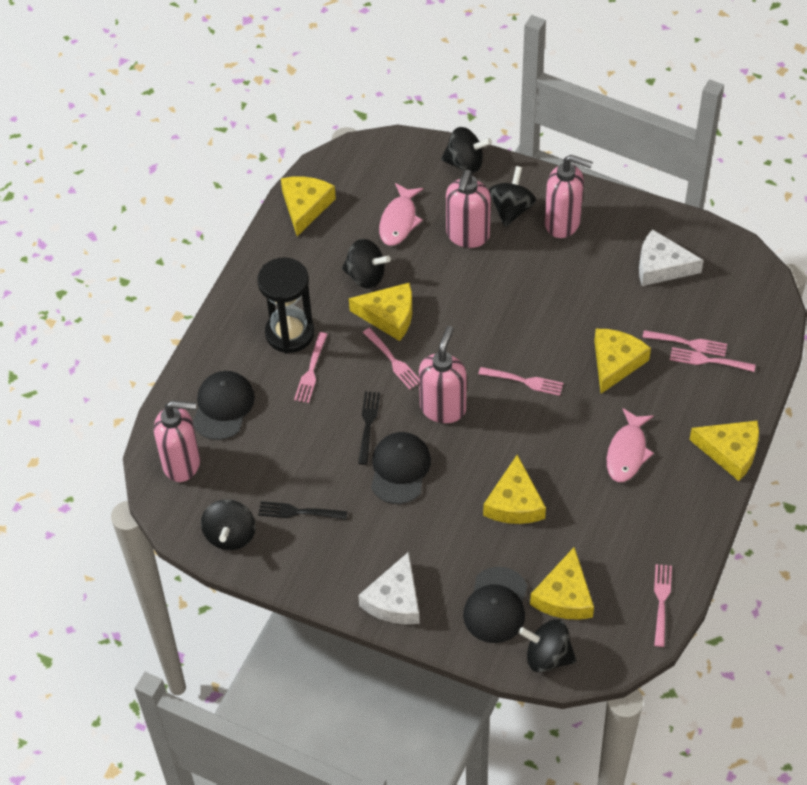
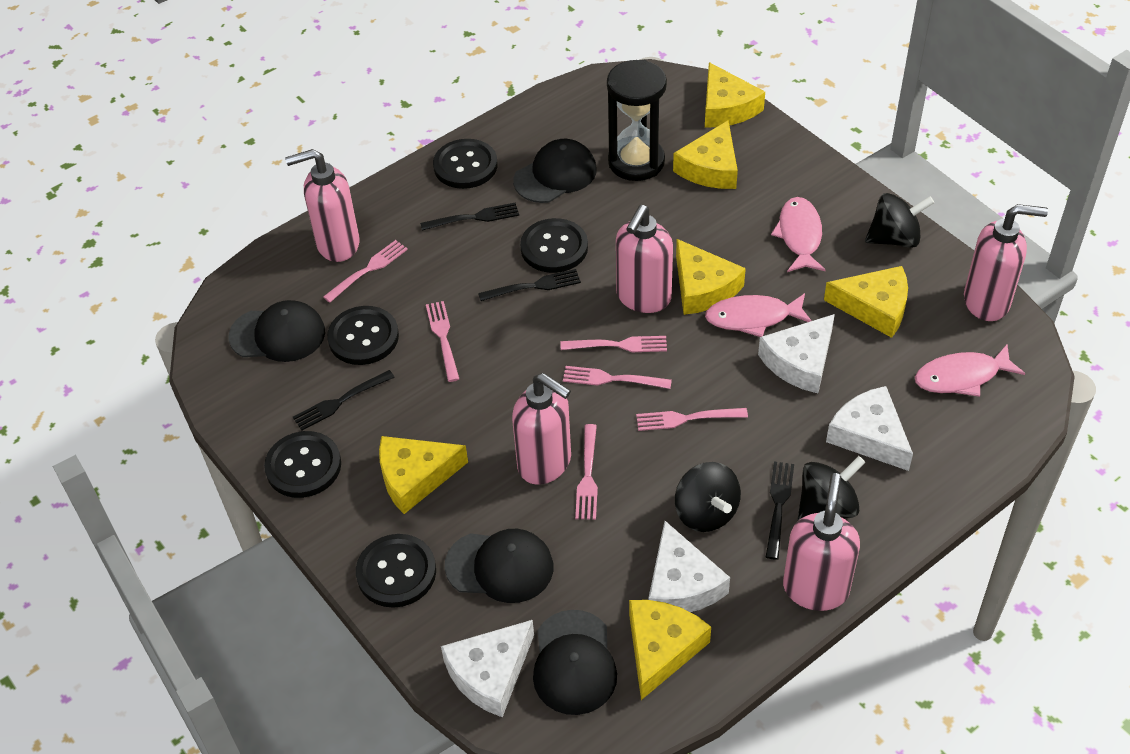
black button: none = 0 -> [264,431,341,498] [327,306,399,365] [356,534,436,608] [433,139,498,189] [520,218,588,273] = 5
black cap: [193,371,255,440] [371,432,431,504] [463,567,527,643] = 3 -> [229,300,325,362] [445,529,553,603] [513,139,597,203] [533,610,617,715] = 4
black fork: [258,501,347,520] [358,391,380,465] = 2 -> [293,370,395,430] [420,202,519,231] [478,269,581,301] [766,461,794,560] = 4
black spinning top: [201,499,256,550] [342,239,391,289] [441,127,492,173] [489,166,536,227] [518,619,577,672] = 5 -> [675,462,741,532] [798,456,866,520] [865,193,934,248] = 3
pink fish: [379,183,423,246] [607,408,654,482] = 2 -> [705,293,812,337] [771,197,826,272] [915,345,1025,397] = 3
pink soap dispenser: [154,400,200,482] [419,326,467,423] [446,170,491,248] [545,155,593,238] = 4 -> [285,149,360,262] [512,373,571,485] [616,205,673,313] [783,473,860,611] [964,204,1048,321] = 5
white cheese: [358,552,420,625] [639,229,704,286] = 2 -> [441,620,534,717] [648,521,730,612] [758,314,835,393] [826,386,913,471] = 4

